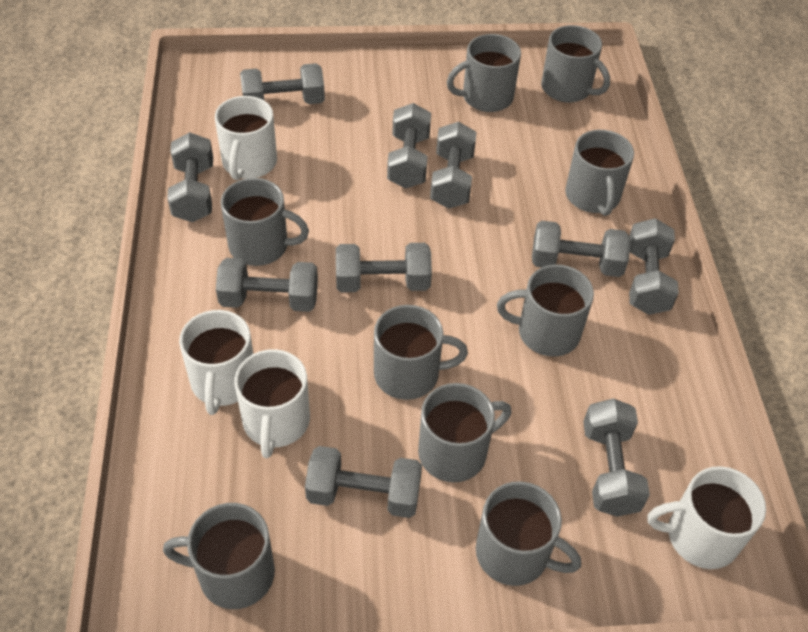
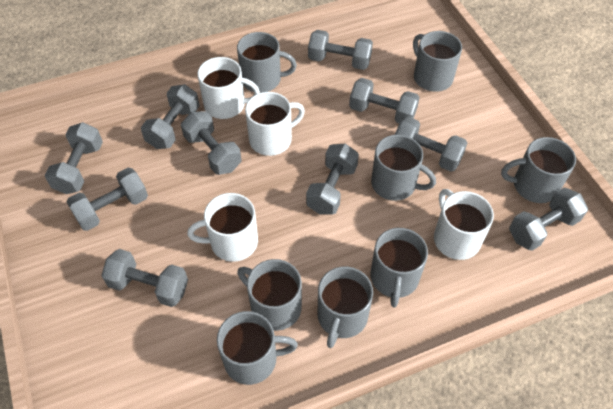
grey mug: [163,503,275,609] [221,178,309,266] [374,305,468,400] [418,383,512,482] [447,34,521,112] [476,481,581,586] [497,265,594,356] [541,25,610,103] [565,130,634,216] = 9 -> [217,311,298,385] [237,32,297,93] [237,259,302,331] [318,267,373,348] [371,135,436,201] [371,228,428,307] [413,31,462,92] [501,137,576,203] = 8

